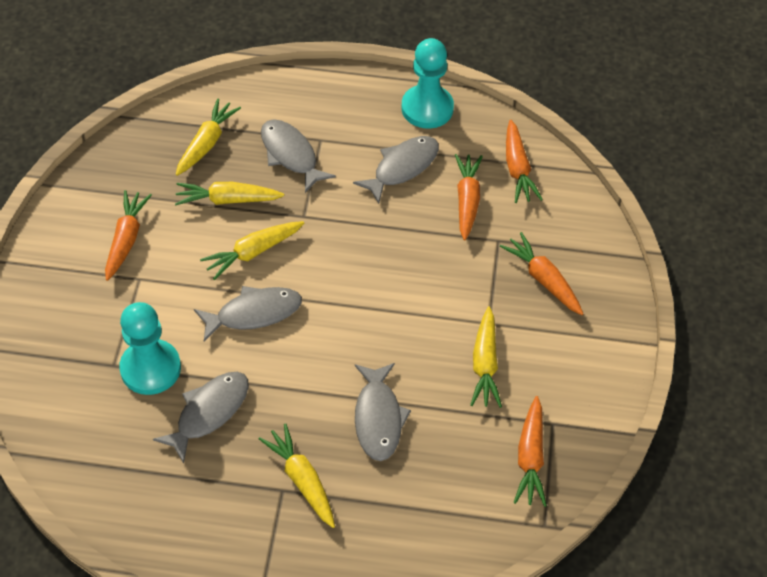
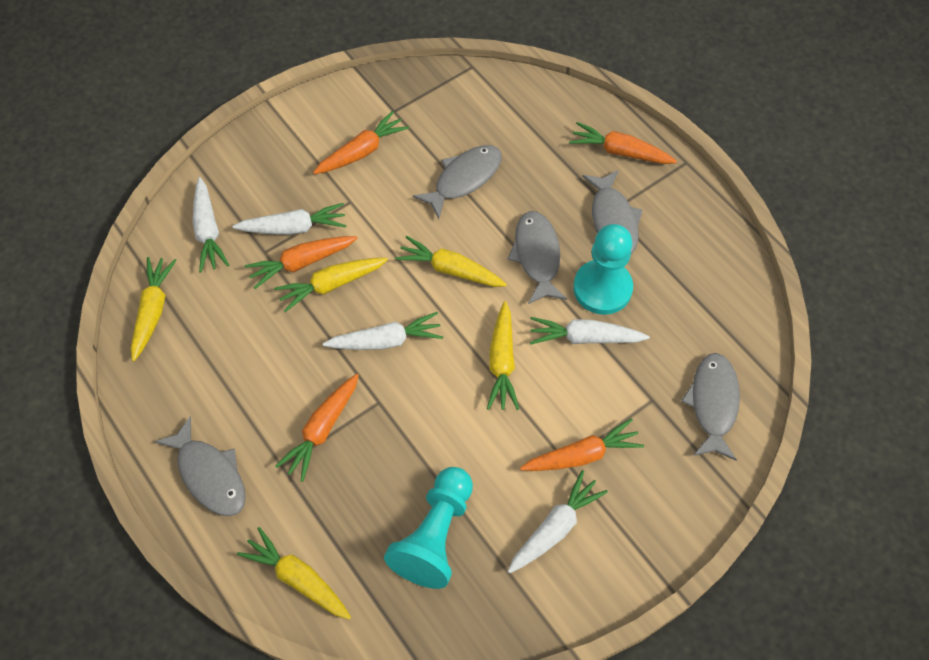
white carrot: none = 0 -> [193,177,229,273] [232,203,346,235] [323,312,443,350] [508,470,608,573] [530,317,649,345] = 5

